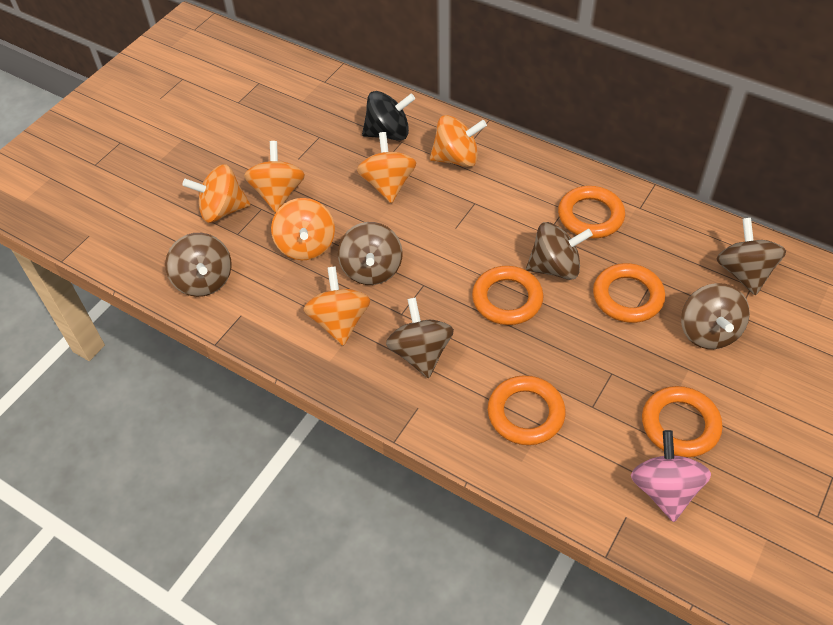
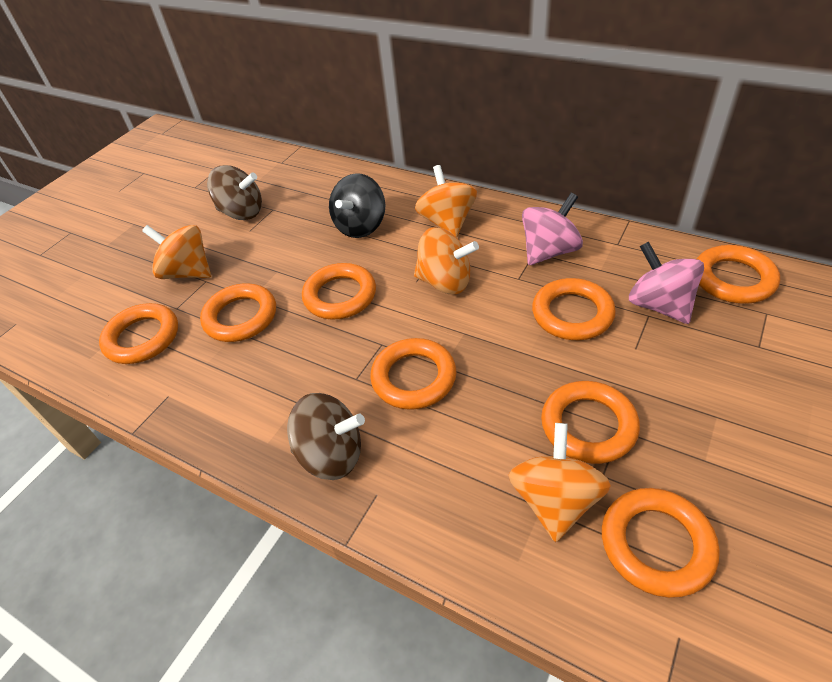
brown spinning top: [165,233,232,297] [338,222,403,285] [386,297,454,378] [526,222,593,280] [681,283,750,349] [717,218,786,296] = 6 -> [207,165,262,220] [287,393,365,480] = 2
orange ring: [472,266,544,325] [488,375,566,445] [558,186,625,238] [593,263,665,323] [642,386,722,457] = 5 -> [99,303,178,364] [200,283,276,342] [302,263,376,319] [370,338,457,410] [532,278,616,340] [541,381,640,464] [602,488,720,598] [697,245,780,304] = 8
orange spinning top: [182,164,250,223] [244,141,305,213] [271,198,335,260] [303,266,370,346] [357,132,416,203] [430,115,487,167] = 6 -> [142,225,211,279] [414,227,479,294] [415,165,477,238] [508,423,611,542] = 4
pink spinning top: [631,430,711,522] = 1 -> [522,193,583,265] [629,242,704,324] = 2

